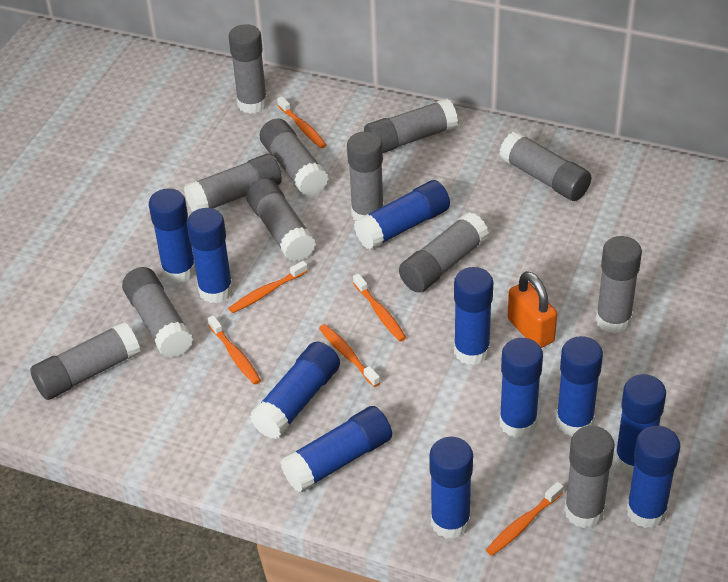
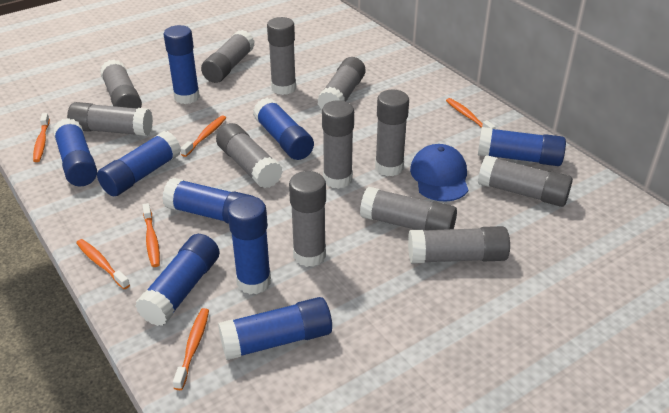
blue cap: none = 0 -> [410,144,468,202] = 1
blue glue stick: [149,188,196,283] [187,208,233,303] [250,342,340,439] [280,406,392,493] [354,180,450,250] [430,437,473,539] [454,267,493,365] [499,338,543,438] [556,336,603,437] [615,374,666,475] [626,426,680,528] = 11 -> [53,118,97,186] [97,131,181,196] [135,234,220,326] [162,178,254,224] [164,25,200,104] [218,297,332,360] [227,196,271,294] [253,98,314,160] [478,127,566,166] = 9
orange padlock: [508,271,557,348] = 1 -> none = 0

